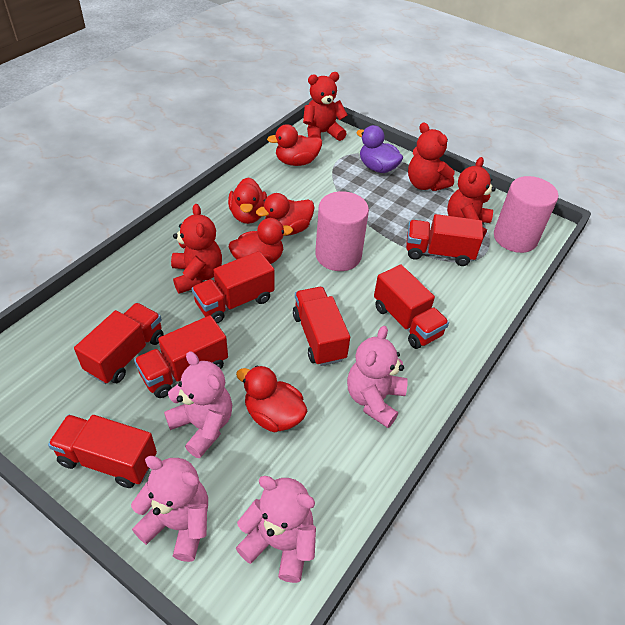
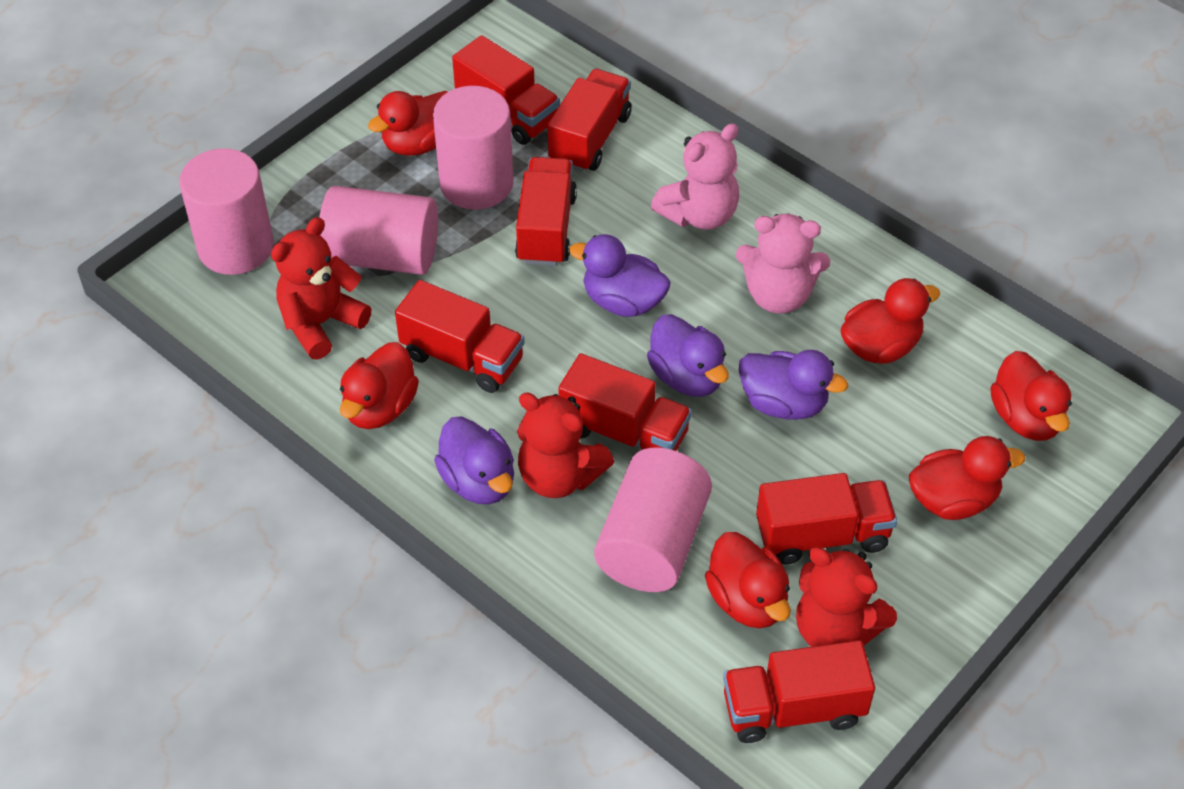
pink cylinder: [315,191,369,271] [494,176,558,253] = 2 -> [179,148,274,275] [319,186,438,275] [433,86,514,210] [594,448,712,592] = 4
pink teddy bear: [131,456,208,562] [164,351,232,458] [236,476,316,583] [347,326,408,428] = 4 -> [651,124,739,230] [736,213,830,314] = 2
purple duck: [356,125,403,173] = 1 -> [434,416,514,504] [569,234,671,317] [647,314,729,397] [739,350,848,420] = 4
red duck: [228,177,267,224] [229,218,293,264] [236,365,307,432] [256,193,315,236] [267,124,322,166] = 5 -> [339,342,419,429] [368,91,448,156] [705,532,791,628] [841,278,940,364] [909,436,1025,520] [991,351,1072,441] = 6
red teddy bear: [171,204,222,294] [303,72,348,141] [408,122,455,191] [447,157,496,238] = 4 -> [271,217,372,359] [517,392,614,498] [796,547,897,647] = 3

